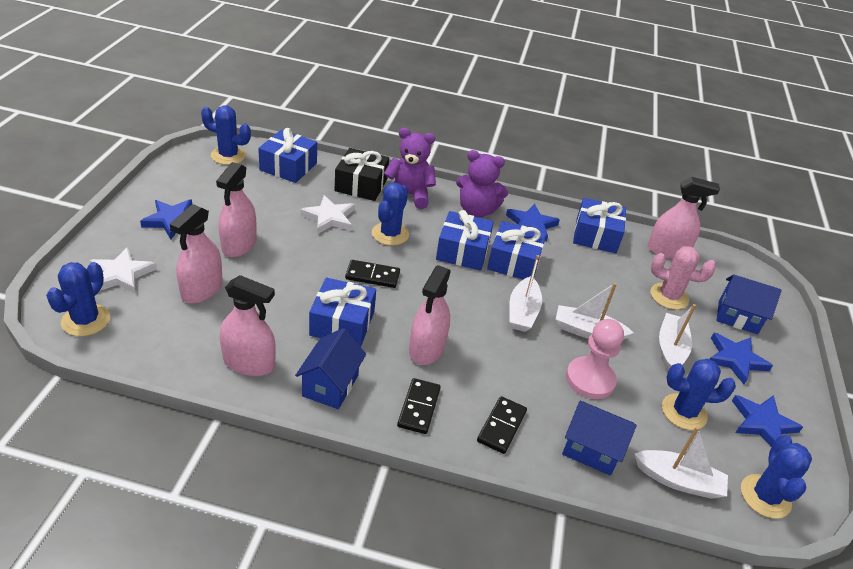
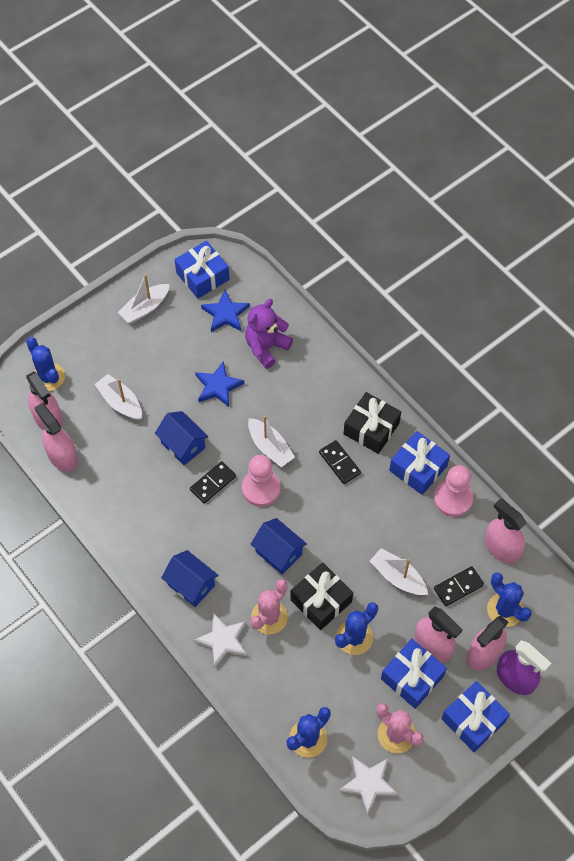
black gift: [334,148,389,201] = 1 -> [290,562,353,630] [344,392,401,454] = 2
blue cactus: [46,262,110,336] [201,105,251,165] [372,183,409,246] [662,359,736,430] [741,435,812,519] = 5 -> [26,337,65,391] [286,707,331,758] [335,602,378,655] [487,572,532,627] = 4
blue gift: [258,128,317,183] [309,277,376,347] [436,210,494,271] [487,221,547,279] [573,198,626,253] = 5 -> [175,241,230,299] [381,639,447,709] [389,431,450,495] [441,681,510,752] = 4
blue star: [140,199,192,239] [506,204,560,242] [709,333,773,384] [732,395,803,447] = 4 -> [195,361,244,407] [201,290,250,332] = 2
pink cactus: [650,246,716,310] = 1 -> [250,579,288,634] [376,703,424,753] = 2
pink pawn: [566,319,624,399] = 1 -> [242,455,281,506] [434,465,473,517] = 2
purple spray bottle: none = 0 -> [497,640,551,695] = 1
purple teddy bear: [383,128,436,209] [456,150,508,217] = 2 -> [245,299,293,369] = 1

